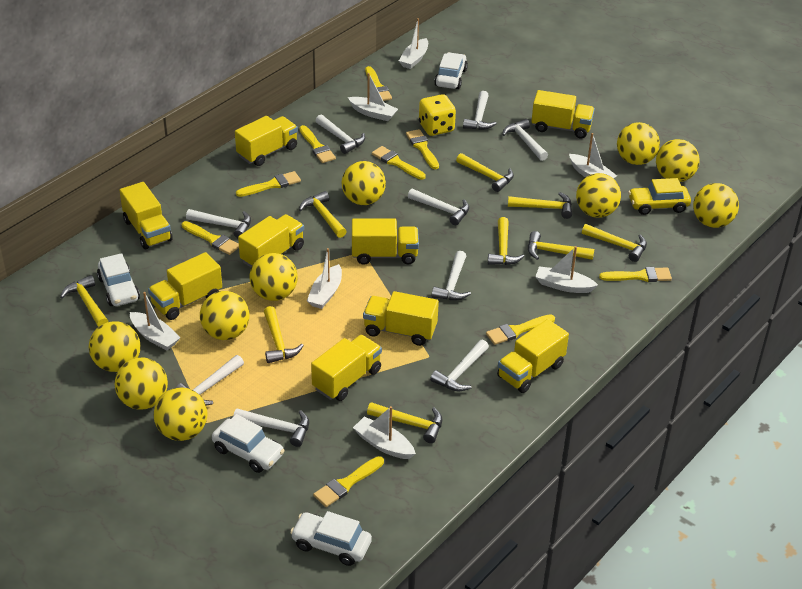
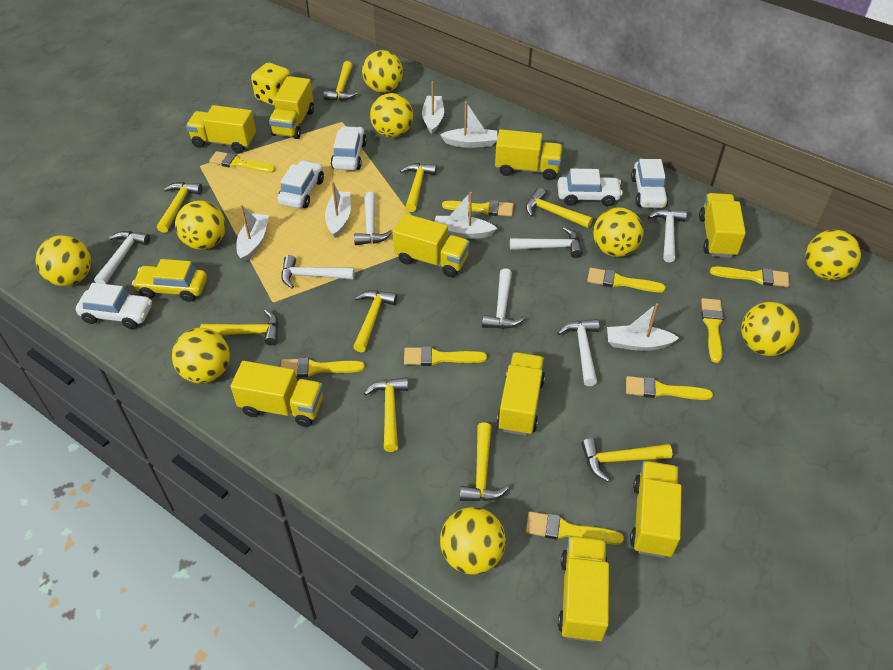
white boat: [130,292,180,350] [307,248,342,309] [348,73,398,121] [353,406,416,459] [399,18,428,69] [535,246,598,293] [569,133,617,179] = 7 -> [236,205,269,262] [325,181,351,238] [422,81,444,134] [435,192,497,239] [440,102,498,148] [607,303,679,351] = 6
white car: [97,253,140,306] [212,414,285,473] [290,511,372,566] [434,52,468,89] = 4 -> [76,283,152,329] [278,160,324,208] [331,126,367,170] [557,169,623,207] [631,159,669,208] = 5
white hammer: [176,355,244,406] [186,209,251,238] [233,409,309,447] [316,114,365,154] [408,188,469,225] [430,339,489,391] [432,251,471,300] [463,91,497,130] [502,119,548,161] = 9 -> [94,231,150,284] [282,255,355,288] [354,192,393,245] [482,268,525,329] [510,227,583,258] [557,319,599,386] [648,209,687,262] = 7
yellow ball: [89,321,141,372] [115,357,168,410] [154,387,207,441] [200,291,249,340] [249,253,298,301] [342,161,386,205] [576,173,621,218] [617,122,660,165] [656,139,700,182] [693,183,739,228] = 10 -> [36,235,91,286] [172,328,230,384] [175,201,226,250] [362,50,403,93] [370,93,413,138] [440,507,506,575] [593,207,643,257] [741,302,800,356] [806,230,861,280] = 9

